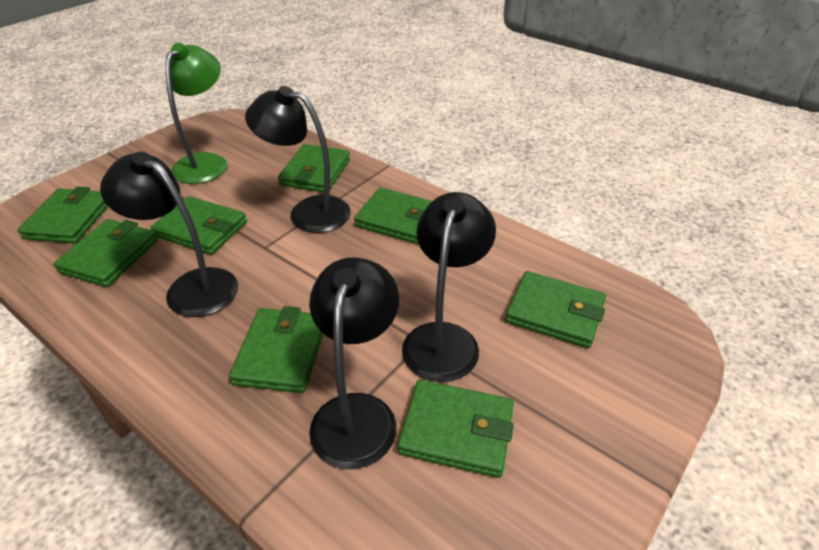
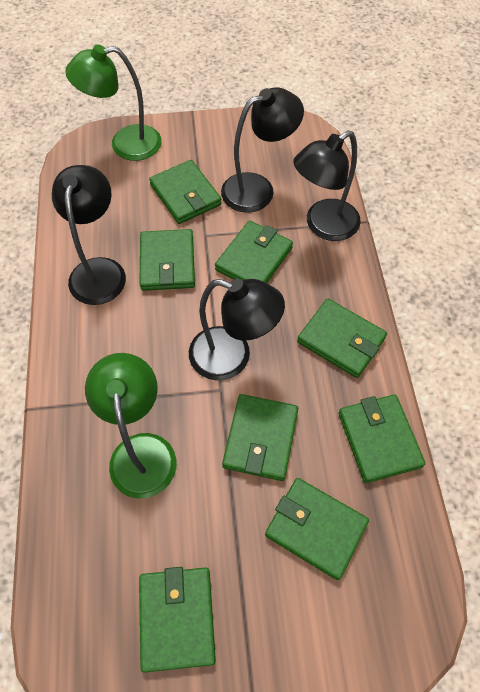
green lamp: [165,43,227,184] = 1 -> [65,44,162,161] [85,353,176,499] = 2

